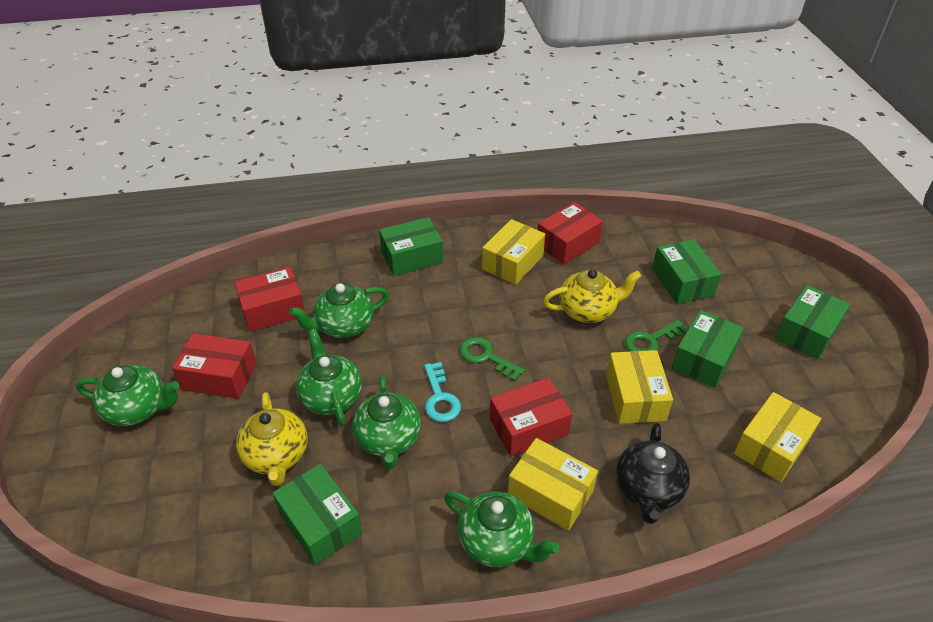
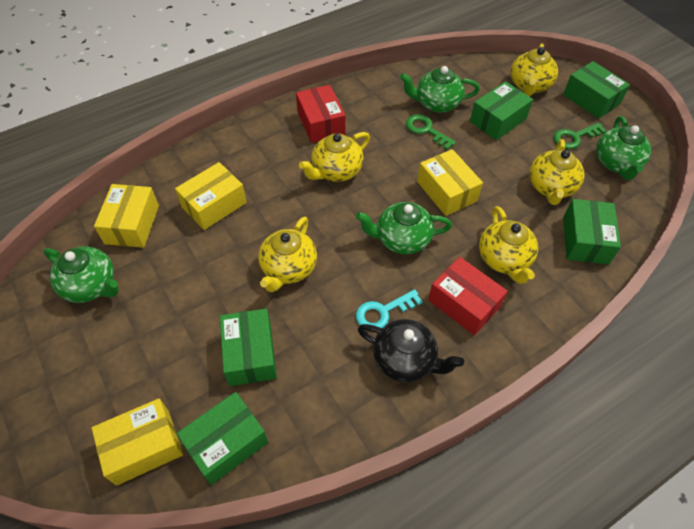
green teapot: [76,365,179,426] [289,283,389,338] [296,329,362,426] [352,376,421,469] [444,491,559,567] = 5 -> [43,246,119,303] [356,202,452,254] [400,66,480,113] [596,116,651,180] = 4
red box: [172,333,257,399] [235,267,305,332] [490,378,572,456] [538,202,603,264] = 4 -> [296,85,346,143] [428,257,508,335] = 2
yellow teapot: [236,392,308,486] [543,269,642,323] = 2 -> [258,217,317,292] [299,132,370,182] [479,206,538,284] [510,43,558,96] [529,139,585,205] = 5

